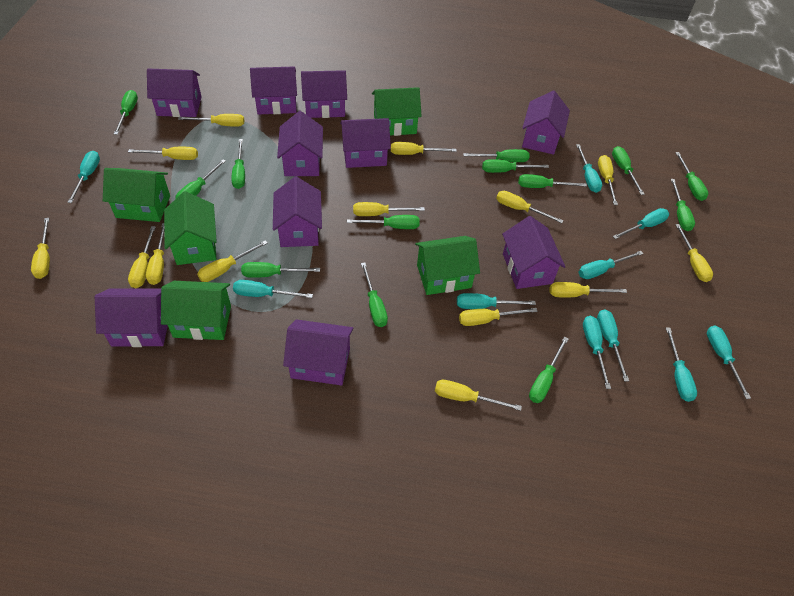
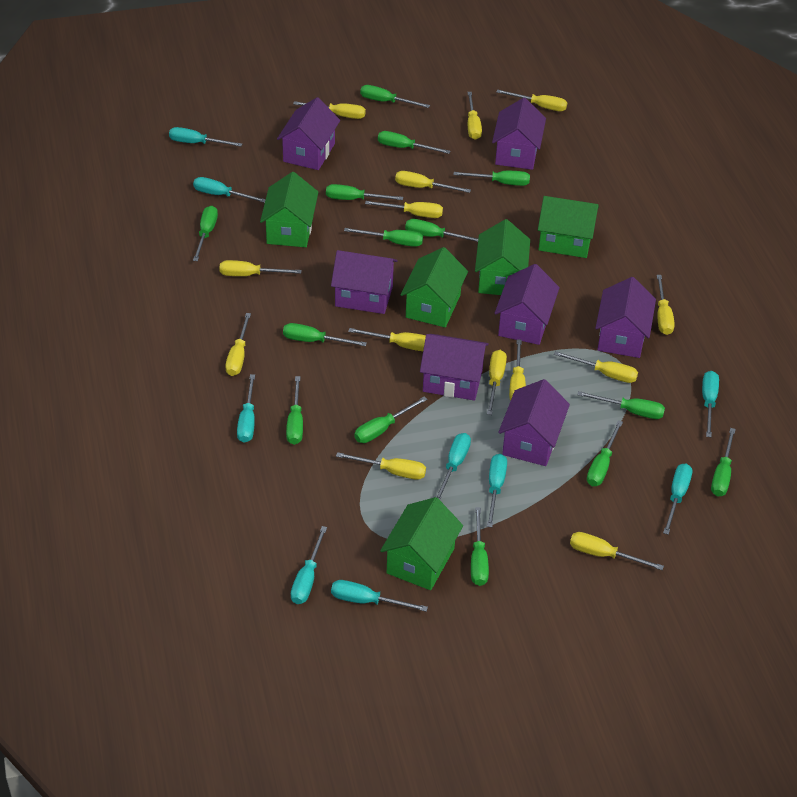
green screwdriver: [114,90,138,135] [176,159,226,198] [231,139,245,189] [241,262,320,278] [347,215,420,229] [361,263,388,327] [463,149,530,162] [482,159,549,173] [518,174,587,188] [529,337,569,403] [612,146,645,195] [671,179,695,231] [675,152,708,201] = 13 -> [193,206,218,261] [283,323,367,346] [286,376,303,445] [326,184,403,200] [344,228,423,247] [354,396,428,443] [360,85,430,108] [378,131,450,154] [405,219,478,242] [453,171,530,186] [471,507,489,586] [577,391,665,419] [587,420,623,486] [711,428,736,497] = 14
purple house: [95,288,168,347] [147,69,201,117] [250,67,297,115] [273,176,322,247] [277,111,323,176] [283,319,354,385] [301,70,347,118] [340,118,391,168] [502,216,566,289] [522,90,570,155] = 10 -> [277,97,340,170] [331,250,398,314] [420,334,489,401] [492,98,546,170] [495,264,560,345] [498,379,570,466] [595,277,656,358] = 7
turquoise screwdriver: [67,151,100,203] [233,280,313,298] [457,293,536,309] [576,144,602,193] [578,251,644,279] [583,316,611,389] [597,309,629,382] [613,208,669,239] [666,328,697,402] [707,325,751,399] = 10 -> [169,127,242,147] [193,177,266,203] [237,374,255,443] [291,526,327,604] [331,580,428,612] [436,433,471,500] [487,454,507,527] [663,463,692,535] [702,371,719,437] = 9

